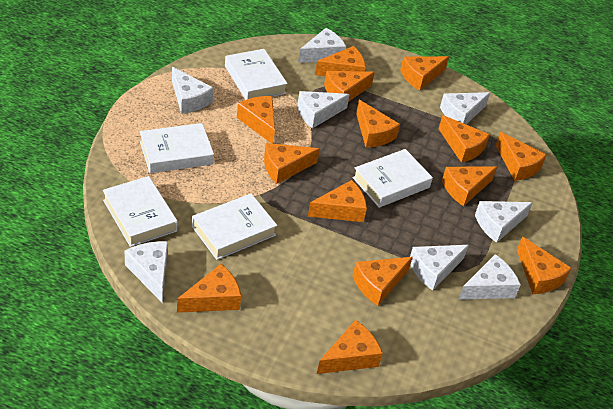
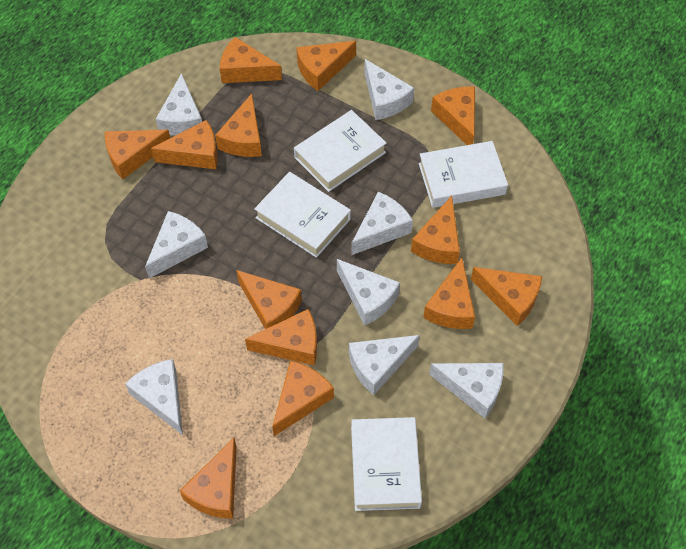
orange cheese: [177,264,241,313] [237,96,275,144] [264,143,320,184] [308,180,367,222] [315,46,366,76] [317,320,383,374] [324,71,375,102] [353,257,413,306] [356,100,400,148] [400,56,449,91] [439,115,490,163] [442,166,497,206] [496,132,547,181] [517,237,572,294] = 14 -> [105,130,170,179] [151,120,218,169] [180,438,237,519] [215,94,262,157] [220,37,282,83] [236,270,302,329] [245,309,317,365] [272,361,334,436] [296,41,356,91] [411,196,460,264] [423,258,475,329] [431,87,475,145] [471,267,542,326] = 13
white book: [103,176,178,247] [140,123,214,173] [192,194,277,260] [225,49,288,100] [352,149,433,208] = 5 -> [254,172,351,258] [294,110,387,192] [351,417,422,511] [419,141,508,208] = 4

